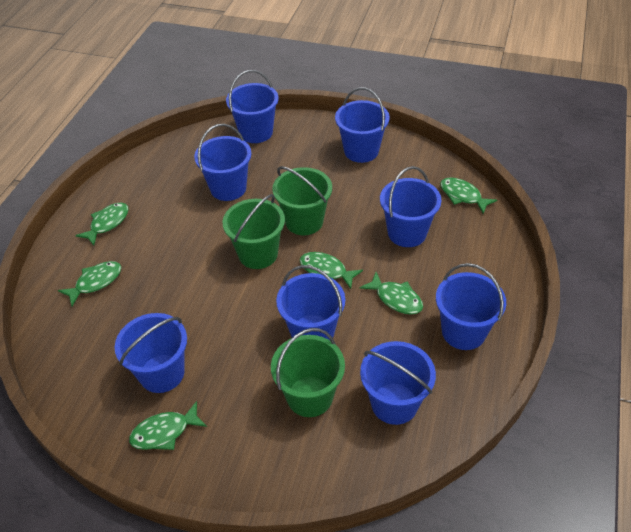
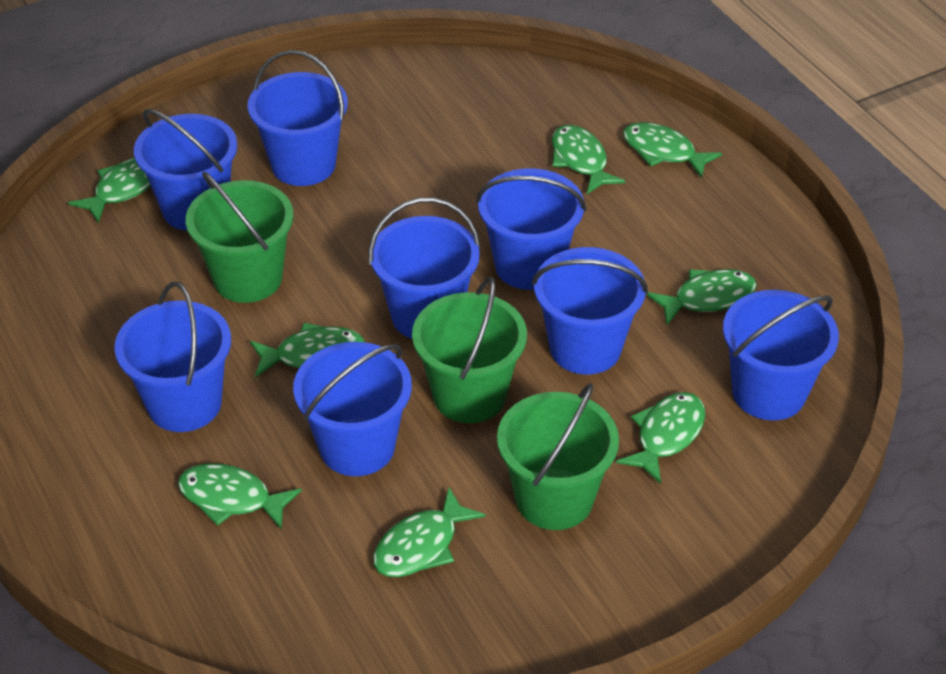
green fish: [58,261,121,306] [75,202,129,246] [129,401,207,450] [300,252,363,289] [360,272,423,315] [440,177,497,214] = 6 -> [68,157,151,223] [178,463,302,530] [250,323,365,377] [373,487,486,577] [552,125,626,194] [616,392,705,484] [623,122,722,178] [646,269,757,326] = 8

